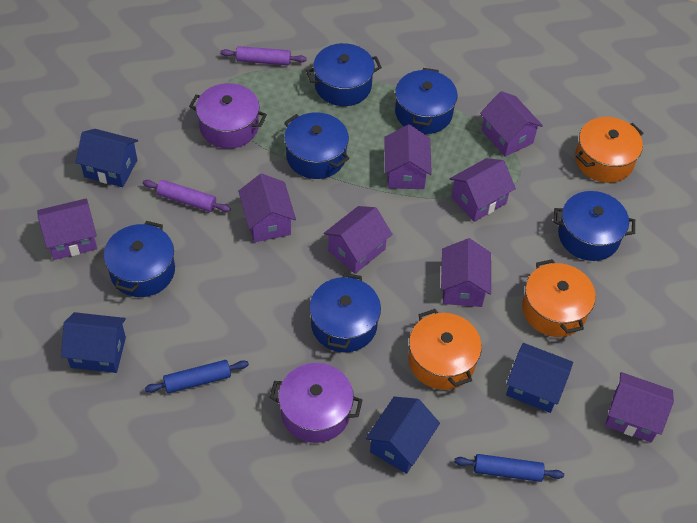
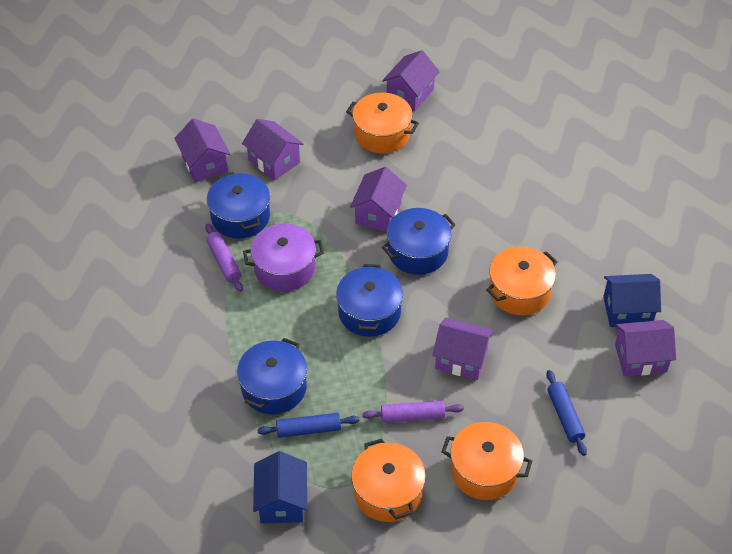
blue house: [61,312,126,373] [75,129,138,187] [366,397,440,474] [506,343,573,413] = 4 -> [253,451,307,524] [603,274,661,327] = 2
blue pot: [104,221,175,297] [284,112,350,179] [306,43,382,106] [309,273,381,352] [395,68,457,134] [554,191,635,261] = 6 -> [207,172,270,239] [237,338,307,414] [336,264,403,337] [382,208,456,275] = 4
orange pot: [408,309,482,390] [522,259,596,337] [575,117,643,183] = 3 -> [346,93,419,154] [351,438,426,522] [442,422,532,500] [486,247,558,315] = 4
purple house: [38,198,97,260] [238,174,296,242] [323,206,392,274] [384,124,432,189] [441,238,491,307] [450,158,516,222] [480,91,543,157] [605,372,674,442] = 8 -> [174,118,231,182] [242,119,304,180] [350,167,407,232] [382,50,440,111] [432,318,493,380] [615,320,676,376] = 6
purple pot: [189,83,267,149] [269,363,363,443] = 2 -> [243,224,324,291] = 1

